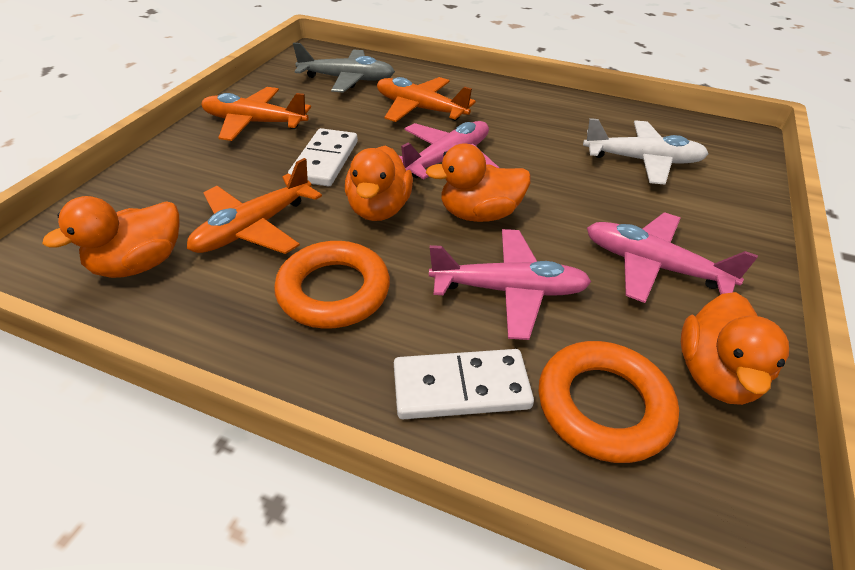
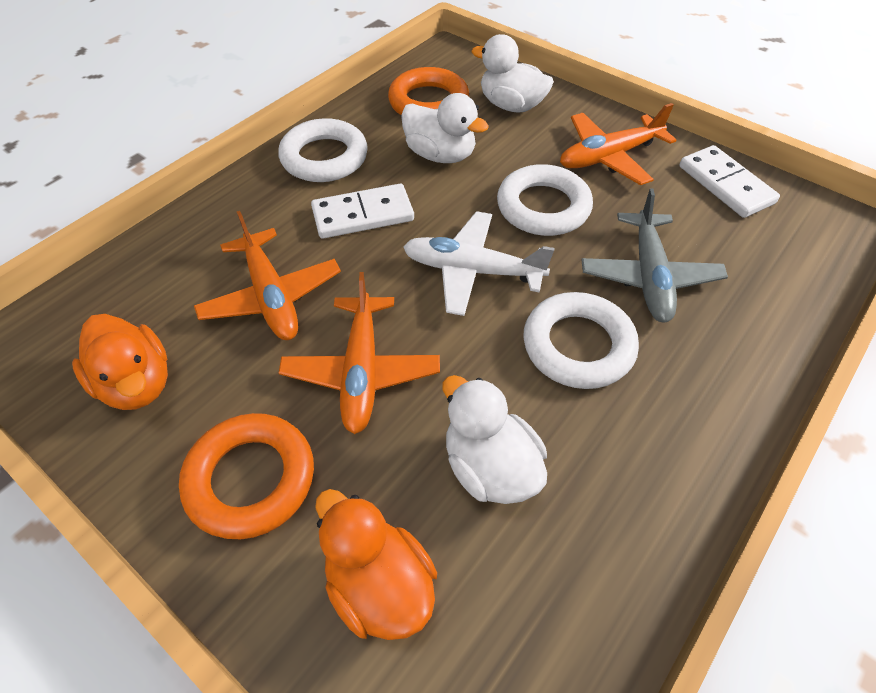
orange duck: [42,196,180,278] [345,145,413,221] [426,144,531,222] [681,292,789,405] = 4 -> [72,314,168,410] [315,489,437,640] = 2
pink plane: [398,121,499,179] [429,229,591,340] [587,212,758,303] = 3 -> none = 0
white duck: none = 0 -> [401,93,489,163] [442,375,547,504] [471,34,554,113] = 3
white ring: none = 0 -> [278,118,368,182] [497,164,593,236] [523,292,639,389] = 3

